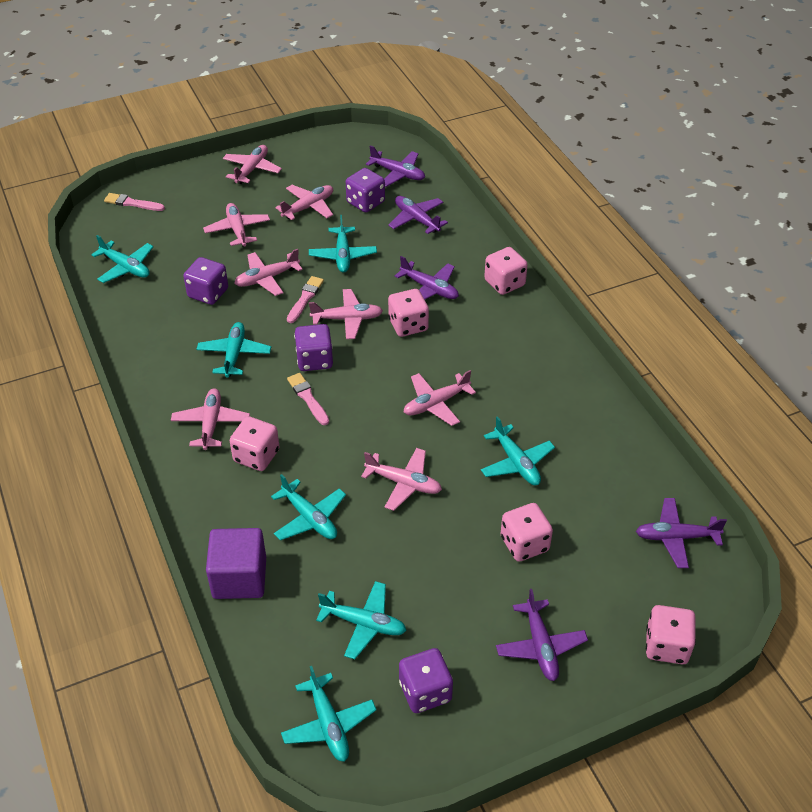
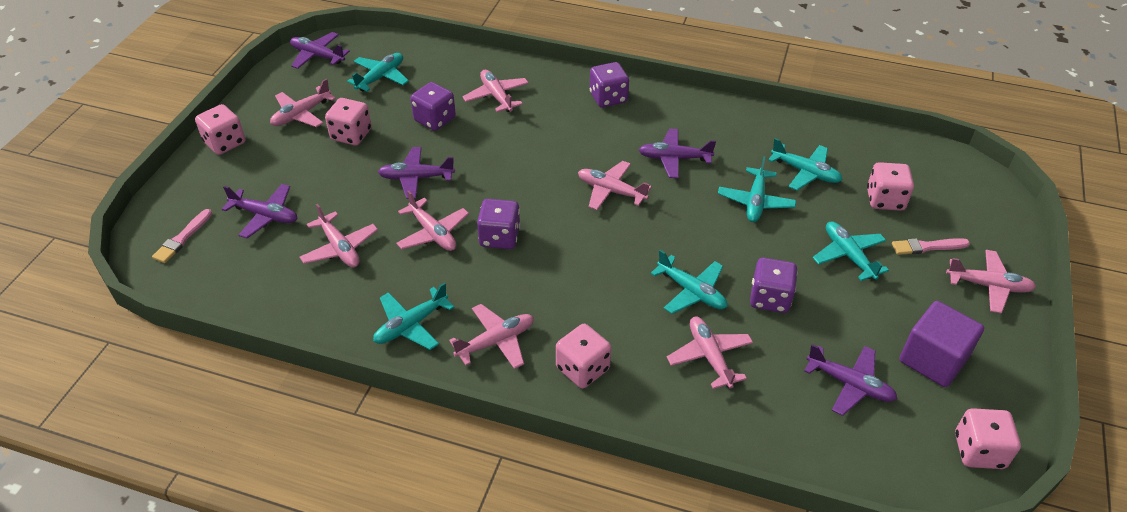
pink brush: [104,193,165,211] [287,276,324,323] [287,373,329,425] = 3 -> [152,209,212,263] [892,238,970,255] = 2
turquoise plane: [91,235,153,283] [196,322,271,378] [271,474,346,541] [281,666,376,762] [309,215,377,273] [316,581,407,659] [481,416,555,485] = 7 -> [347,53,409,91] [373,283,454,350] [650,250,727,314] [718,156,796,222] [768,138,842,190] [813,221,889,281] = 6

